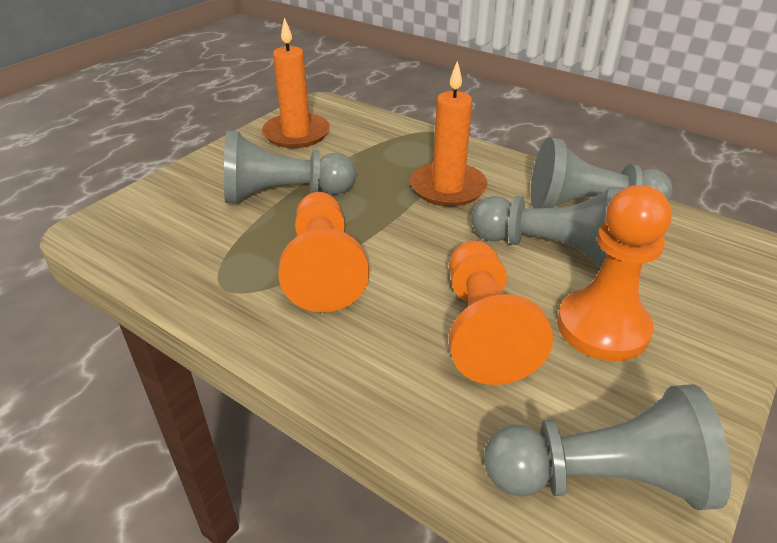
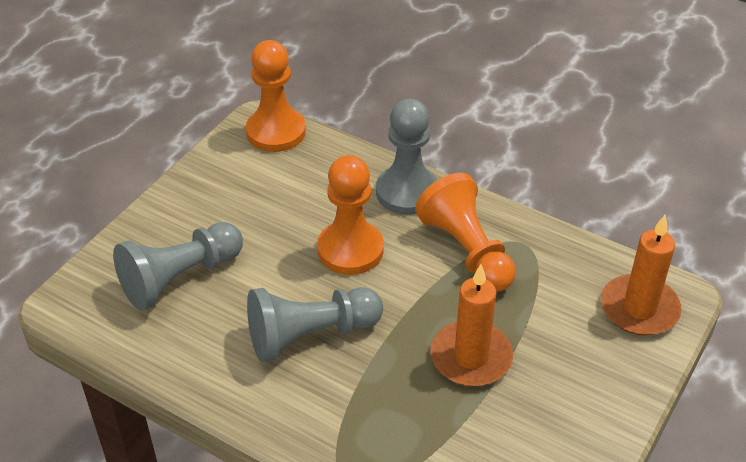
grey pawn: [224,131,356,204] [472,187,623,268] [484,384,731,510] [531,137,672,208] = 4 -> [113,222,243,311] [247,287,383,362] [376,99,438,215] = 3

